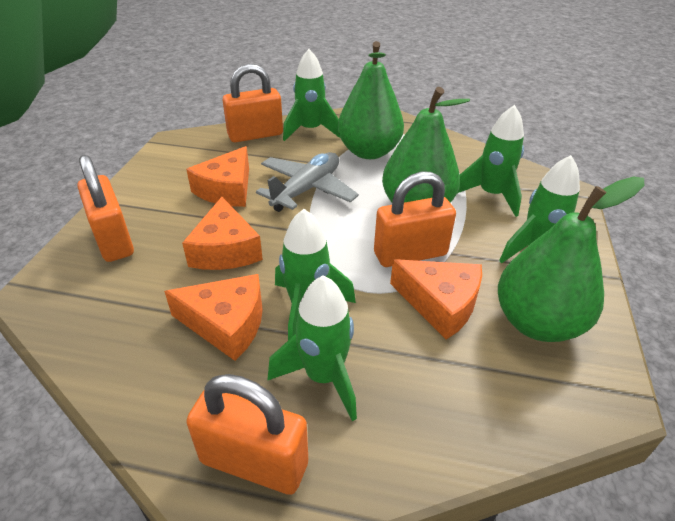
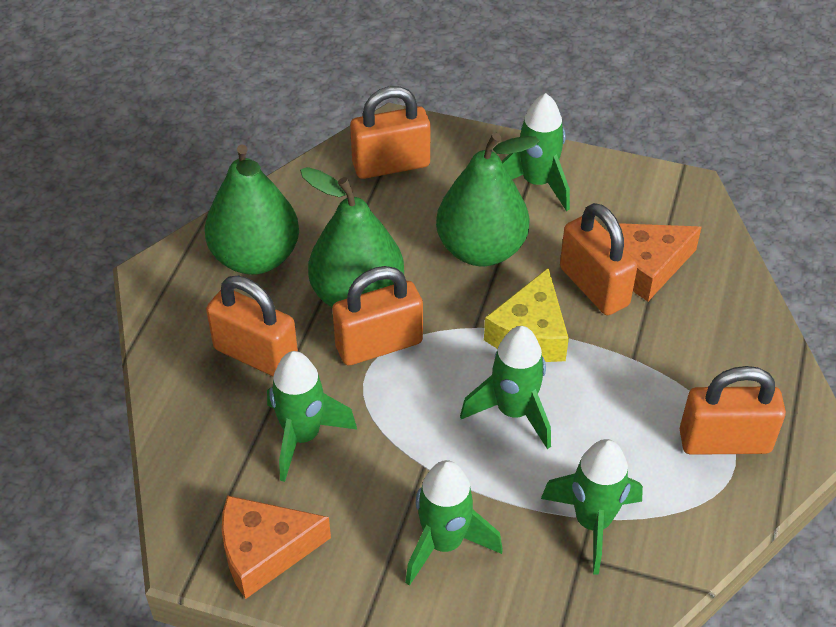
grey plane: [256,152,359,212] = 1 -> none = 0
orange cheese: [164,274,263,361] [182,197,263,270] [186,146,249,207] [390,259,482,340] = 4 -> [222,495,331,599] [619,223,702,302] = 2
orange padlock: [78,155,134,262] [186,374,308,495] [223,64,283,142] [374,172,456,267] = 4 -> [206,276,298,376] [332,266,423,365] [350,86,431,179] [560,203,638,315] [680,366,786,455] = 5
yellow cheese: none = 0 -> [484,268,569,362] = 1

